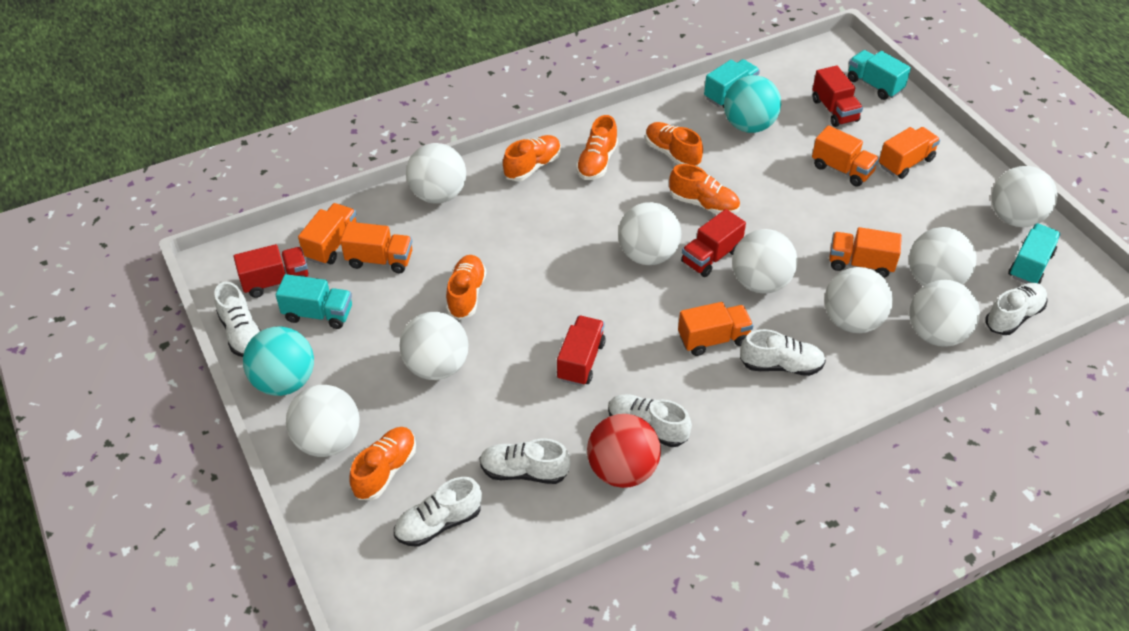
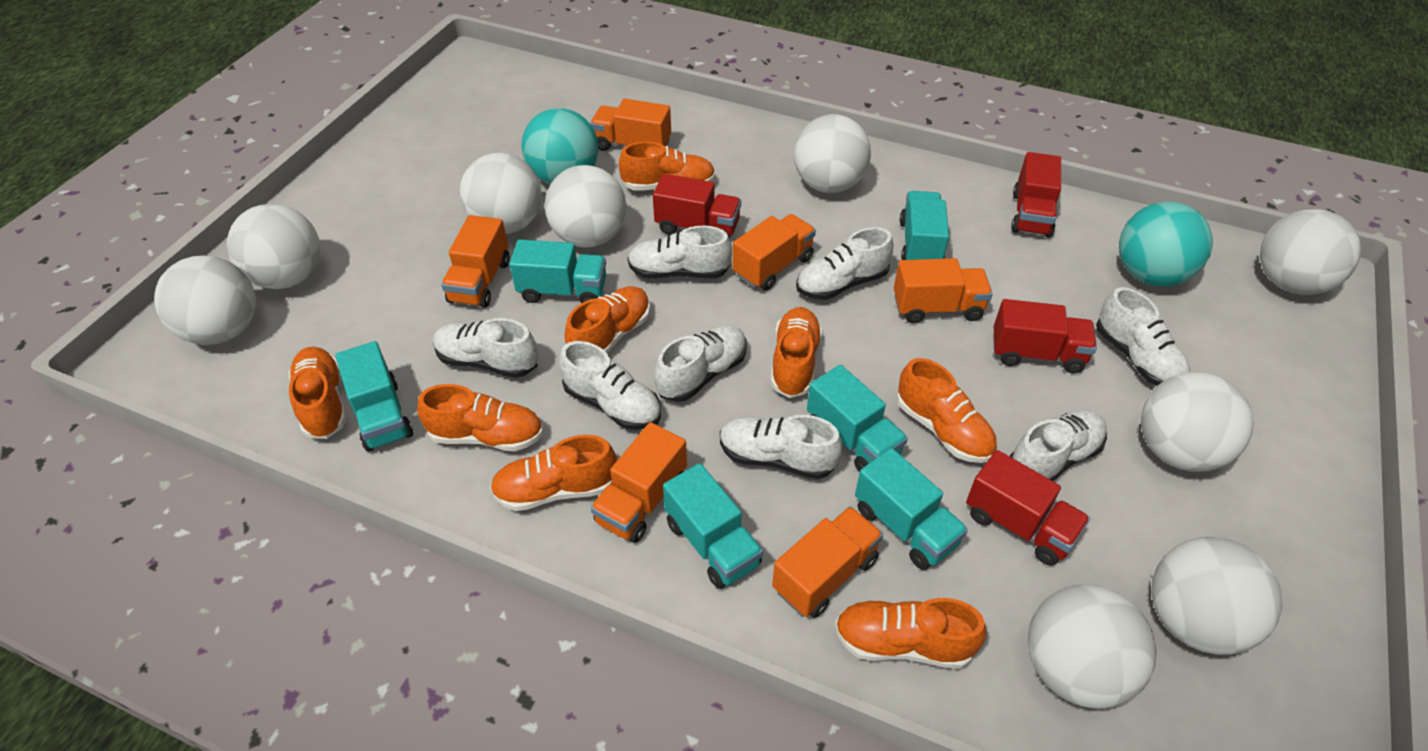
orange shoe: [350,427,416,500] [446,255,486,320] [503,135,561,181] [576,115,618,180] [645,122,703,167] [669,164,740,215] = 6 -> [289,347,347,439] [417,384,543,451] [490,435,617,511] [564,286,650,354] [619,142,715,191] [771,307,822,398] [835,598,987,669] [897,358,997,463] = 8
red ball: [587,414,661,488] = 1 -> none = 0
turquoise truck: [276,274,352,329] [704,59,760,108] [848,50,911,100] [1008,224,1061,284] = 4 -> [335,341,413,452] [509,239,606,303] [663,463,763,589] [807,365,908,472] [855,448,968,570] [900,191,949,260] = 6
white shoe: [214,282,261,357] [394,477,482,547] [479,439,571,484] [608,394,692,447] [740,329,826,376] [985,283,1048,335] = 6 -> [433,318,538,378] [559,341,661,430] [628,226,732,279] [654,325,746,402] [720,415,842,479] [796,227,893,300] [1010,410,1107,481] [1096,287,1190,386] = 8

